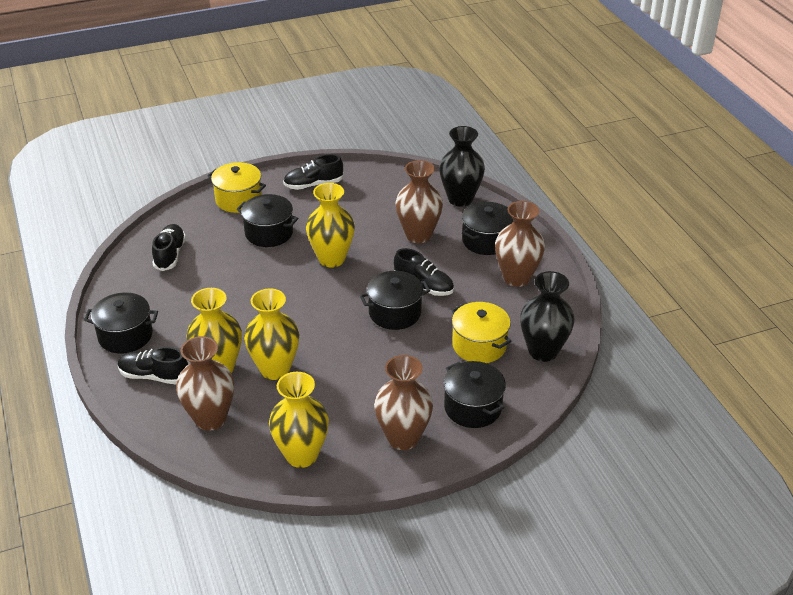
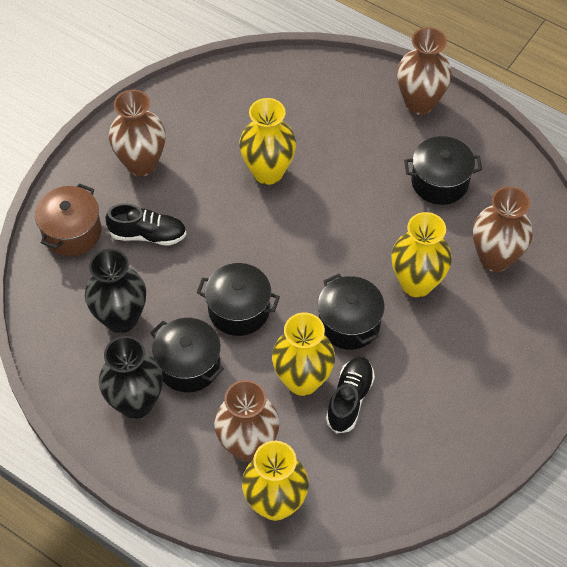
black pot: [84,292,158,354] [237,194,298,247] [360,271,430,330] [443,361,506,428] [462,202,513,255] = 5 -> [150,318,224,392] [197,263,280,336] [318,274,385,350] [404,136,482,205] = 4
black shoe: [118,347,188,384] [152,224,186,271] [283,154,343,190] [394,248,454,296] = 4 -> [105,204,187,246] [326,357,375,433] = 2
brown pot: none = 0 -> [35,183,101,256] = 1
yellow pot: [208,162,266,213] [451,302,512,363] = 2 -> none = 0

